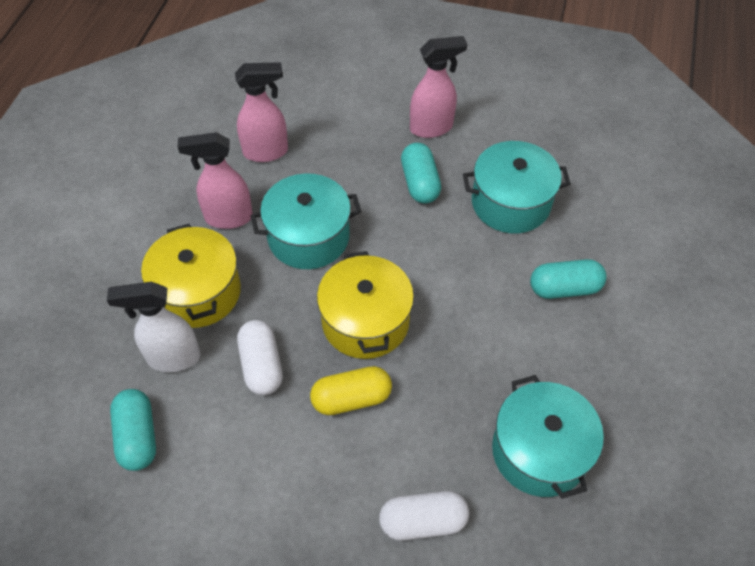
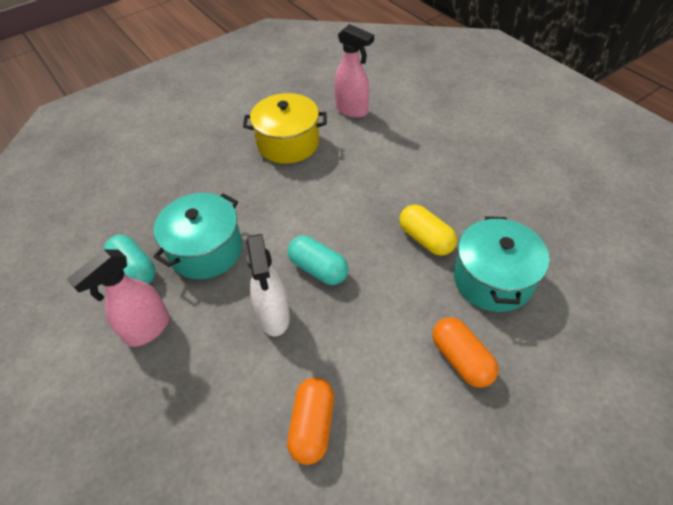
orange capsule: none = 0 -> [287,377,334,465] [432,317,499,388] = 2
pink spray bottle: [178,132,253,229] [235,62,288,162] [410,36,467,138] = 3 -> [67,249,170,347] [334,24,374,118] = 2
turquoise capsule: [110,389,156,471] [401,143,441,204] [530,259,607,299] = 3 -> [104,235,156,284] [288,236,349,285] = 2
turquoise pot: [251,173,362,269] [463,141,571,234] [492,375,604,499] = 3 -> [153,193,242,279] [454,216,550,312] = 2
white capsule: [237,320,283,395] [379,491,469,541] = 2 -> none = 0
yellow pot: [141,224,241,328] [317,251,414,359] = 2 -> [243,93,327,164] = 1

